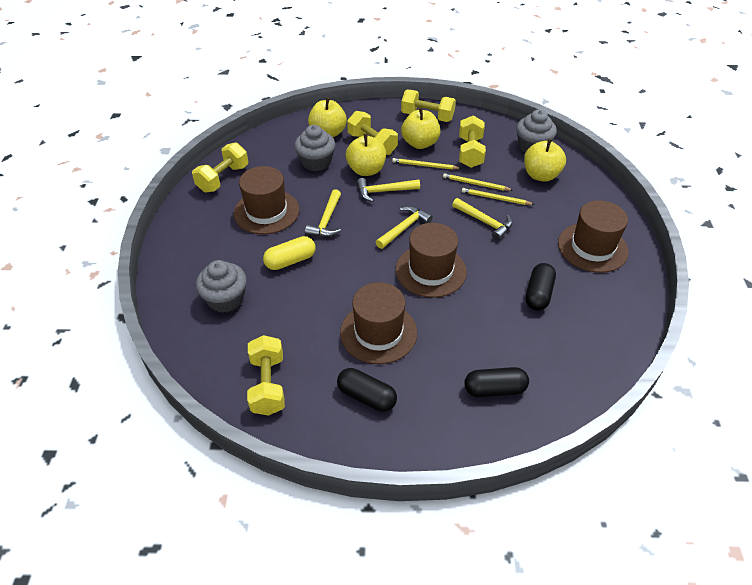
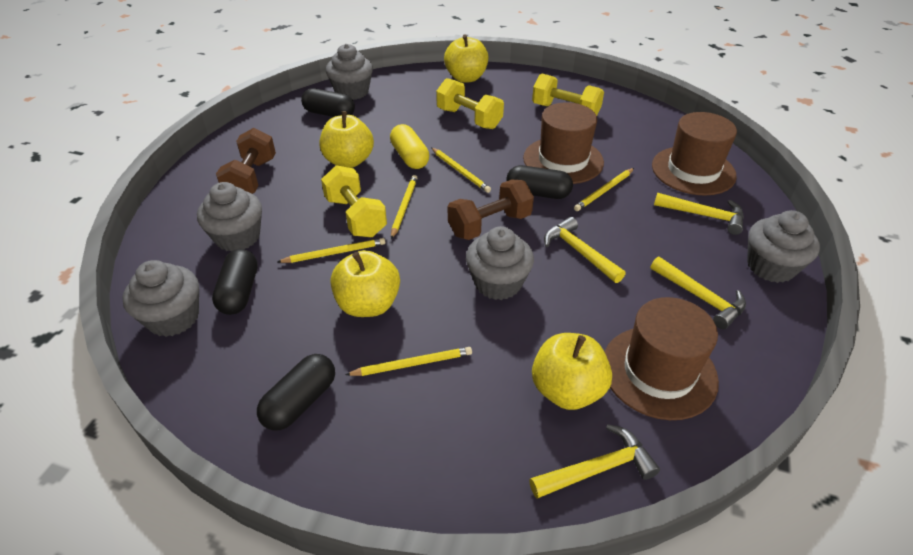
black capsule: [337,368,397,412] [464,367,529,397] [526,263,556,311] = 3 -> [212,249,258,315] [257,354,335,430] [301,88,355,117] [506,165,573,199] = 4
brown dumbbell: none = 0 -> [216,128,276,194] [448,179,534,240] = 2
brown hat: [234,166,299,234] [340,282,417,364] [395,223,467,298] [558,200,629,273] = 4 -> [523,102,604,184] [604,297,719,420] [652,112,737,195] = 3
grey cupcake: [196,260,247,313] [294,125,335,171] [516,110,557,153] = 3 -> [122,260,199,337] [197,182,262,251] [326,44,373,100] [466,226,534,300] [747,210,820,283] = 5
yellow dumbbell: [192,142,248,193] [247,335,285,416] [347,111,398,155] [401,89,456,122] [459,115,486,168] = 5 -> [321,165,387,237] [436,78,504,129] [532,74,604,116] = 3
yellow pencil: [392,158,462,170] [443,173,513,191] [462,188,535,205] = 3 -> [277,238,385,263] [345,347,472,376] [391,175,417,239] [432,148,491,193] [574,168,634,211] = 5

